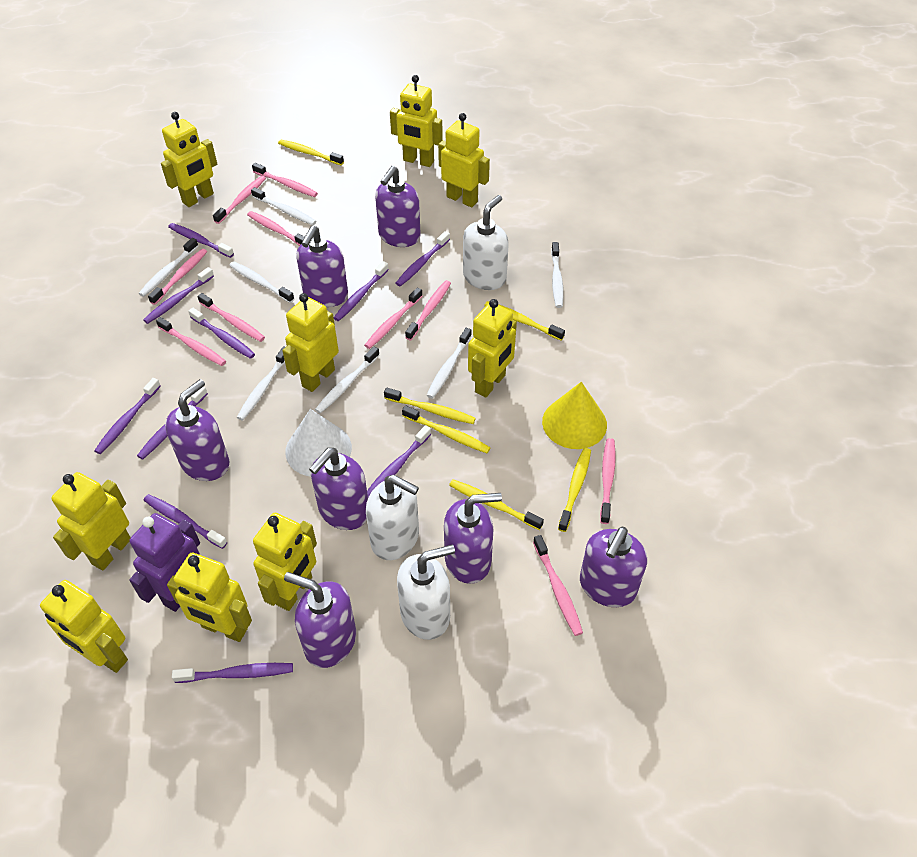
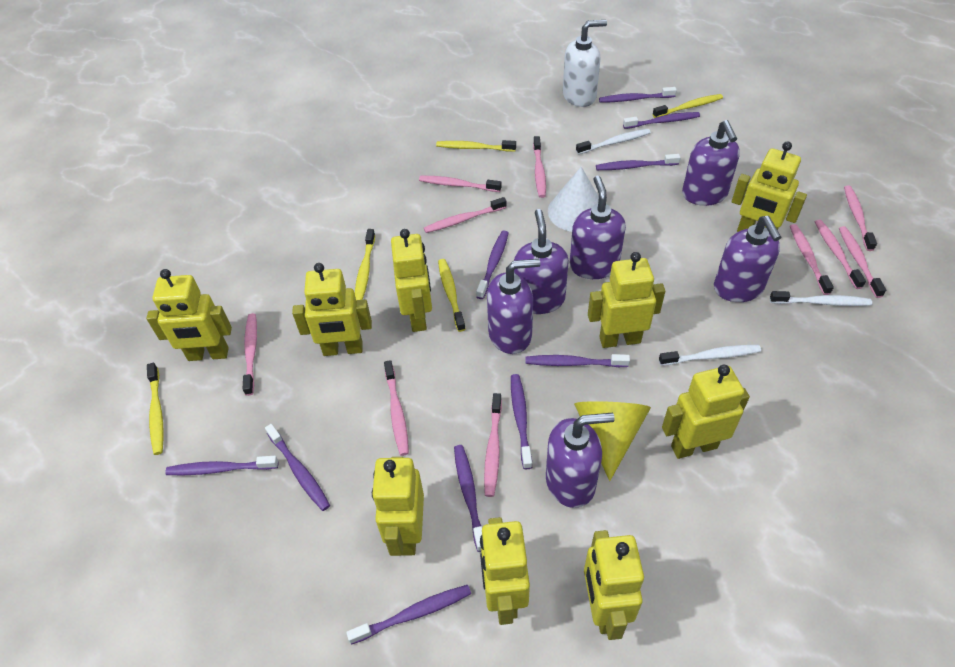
purple robot: [129,513,200,612] = 1 -> none = 0
purple soap dispenser: [165,379,229,481] [284,572,356,668] [296,226,348,307] [309,448,368,530] [375,166,421,247] [444,493,502,584] [580,527,647,607] = 7 -> [487,259,540,354] [514,209,568,314] [546,413,615,508] [570,176,626,279] [682,120,740,206] [714,216,781,302] = 6
white soap dispenser: [366,475,419,560] [397,545,455,640] [463,195,509,290] = 3 -> [563,20,607,107] = 1
white toothbrush: [139,238,198,297] [229,261,294,303] [237,346,285,420] [251,187,316,225] [315,347,379,413] [426,328,472,399] [551,242,564,308] = 7 -> [576,129,651,154] [659,345,761,366] [770,291,872,306] = 3
yellow toothbrush: [278,140,344,165] [384,388,476,424] [402,405,491,453] [449,479,544,530] [484,301,565,340] [558,448,591,532] = 6 -> [147,363,164,455] [355,229,375,300] [436,140,516,152] [438,259,465,332] [653,94,723,118] = 5

